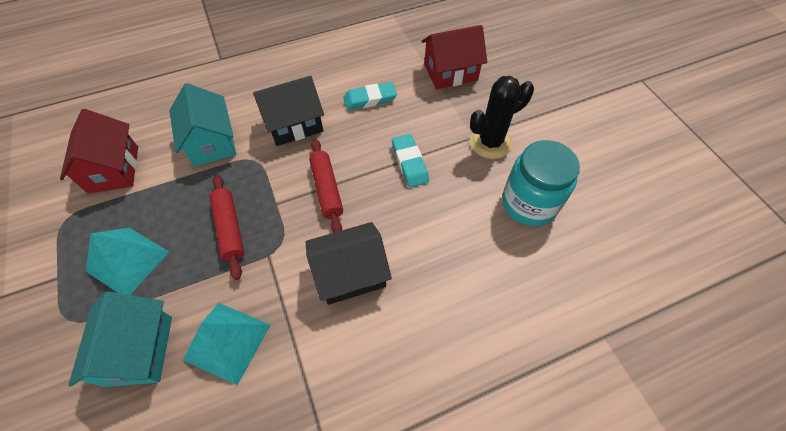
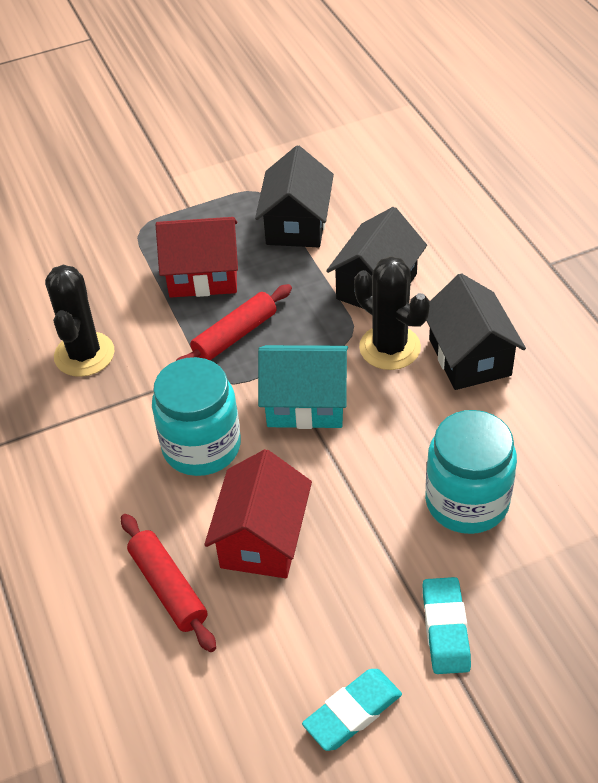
black cactus: [470,76,534,159] = 1 -> [45,265,115,377] [354,256,430,370] = 2
black house: [253,76,324,146] [306,222,392,305] = 2 -> [255,146,334,247] [326,207,427,308] [426,273,526,390] = 3
turquoise house: [68,292,172,387] [169,83,236,167] = 2 -> [258,345,348,429] = 1
turquoise jar: [502,140,580,226] = 1 -> [152,357,241,476] [425,410,517,534] = 2
turquoise pyramid: [86,228,169,295] [183,303,270,385] = 2 -> none = 0

